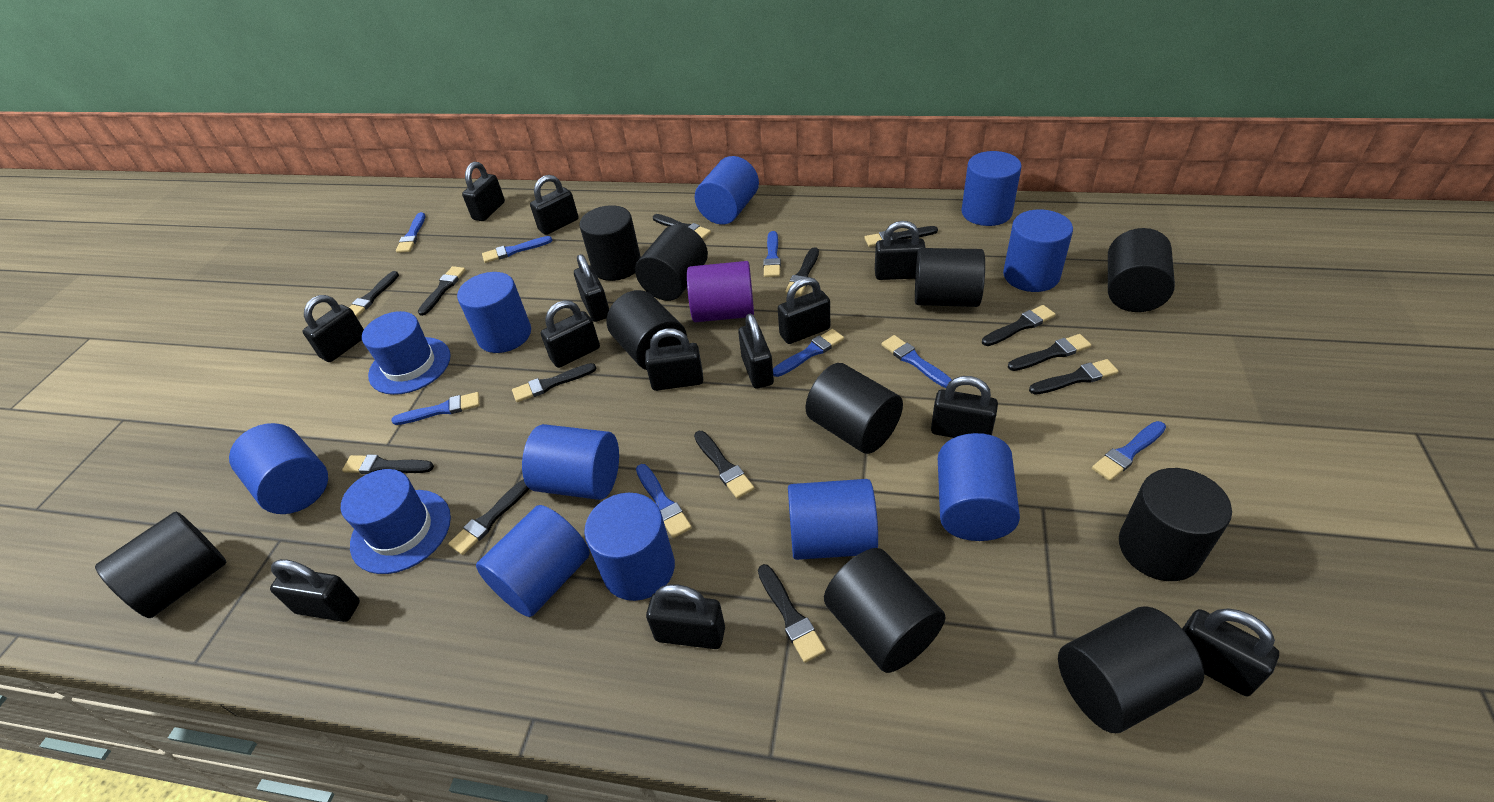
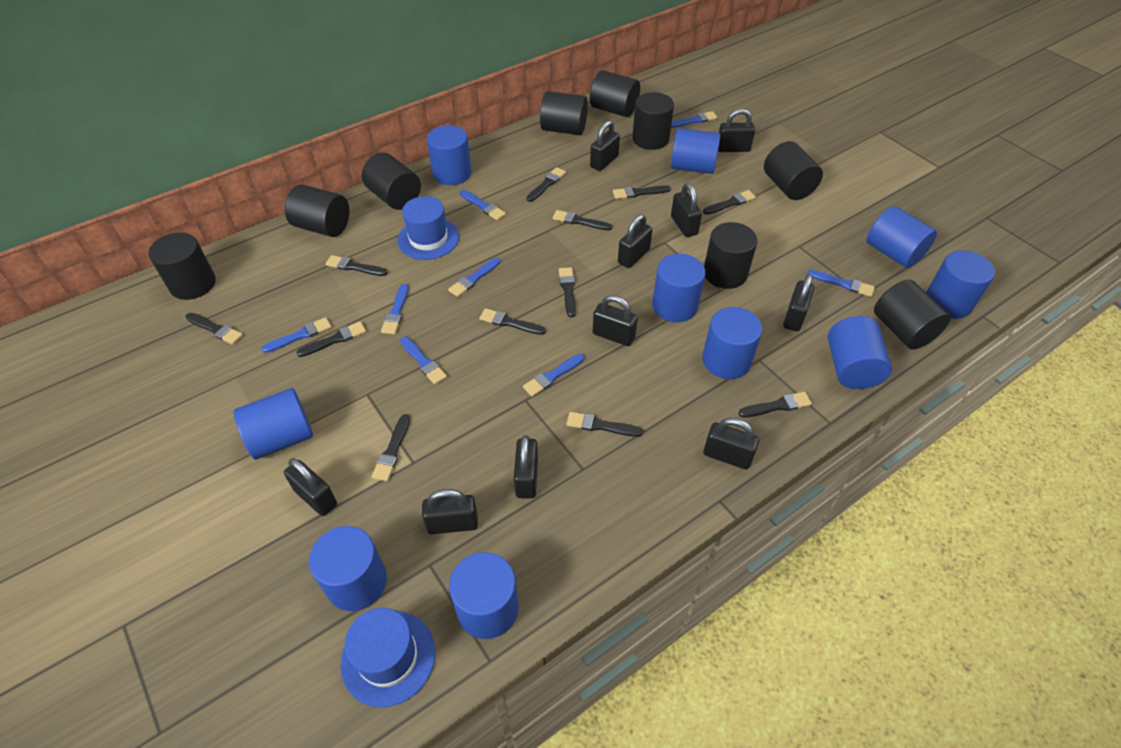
black brush: [342,454,434,474] [349,271,399,317] [418,266,465,316] [448,479,529,555] [512,363,597,402] [653,214,711,239] [694,431,754,499] [758,564,826,663] [785,247,819,296] [864,226,938,247] [982,305,1056,346] [1008,334,1091,371] [1029,359,1119,395] = 13 -> [186,313,243,345] [296,322,366,357] [325,255,388,276] [372,414,410,481] [480,308,546,335] [526,167,566,202] [553,210,612,230] [559,267,576,317] [566,412,643,437] [613,185,671,199] [703,190,756,215] [738,392,812,418] = 12
black cylinder: [95,511,226,618] [579,205,641,281] [607,290,687,370] [635,225,708,301] [805,363,903,454] [824,548,946,673] [915,248,985,307] [1058,606,1204,733] [1108,228,1175,312] [1119,468,1232,581] = 10 -> [148,233,216,300] [285,185,349,237] [362,153,421,210] [540,91,588,135] [590,70,640,117] [632,92,674,150] [704,222,757,289] [764,141,823,200] [874,280,951,349] = 9
black padlock: [270,559,360,622] [302,295,364,362] [462,162,505,221] [530,175,579,235] [541,300,600,368] [574,254,609,322] [645,328,703,391] [646,584,725,649] [738,314,774,389] [778,277,830,344] [875,221,926,280] [931,376,998,438] [1182,608,1279,696] = 13 -> [284,458,337,516] [422,489,478,534] [514,435,538,499] [590,120,620,171] [593,295,638,346] [618,214,652,268] [671,183,702,237] [703,418,759,470] [718,109,755,152] [783,274,814,332] = 10
purple cylinder: [687,261,754,322] = 1 -> none = 0

